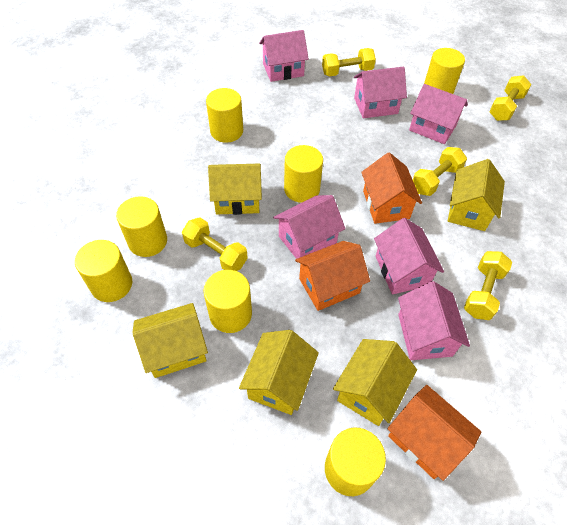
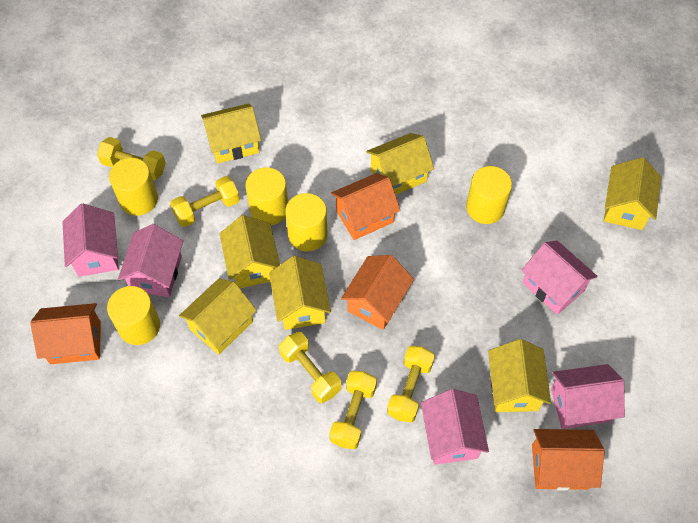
orange house: [295,241,370,311] [361,152,422,224] [388,385,481,481] = 3 -> [30,303,101,364] [331,173,401,240] [341,255,414,330] [532,429,605,491] = 4
pink house: [259,30,309,82] [273,195,345,259] [354,67,407,118] [374,218,444,294] [398,281,470,360] [409,84,468,144] = 6 -> [62,204,119,277] [118,224,183,297] [421,389,489,465] [521,240,598,315] [551,364,625,429] = 5
yellow cylinder: [75,240,132,302] [116,196,167,257] [204,270,252,333] [206,88,243,143] [284,145,323,203] [325,428,386,496] [424,48,465,94] = 7 -> [107,286,160,345] [109,158,158,216] [245,167,288,225] [285,193,328,251] [466,166,512,224] = 5
yellow house: [132,303,208,378] [208,164,262,215] [239,330,319,415] [333,339,417,426] [448,159,505,231] = 5 -> [179,279,257,355] [201,103,261,163] [220,215,280,288] [269,256,331,330] [366,133,434,195] [488,339,551,412] [604,157,661,230] = 7

